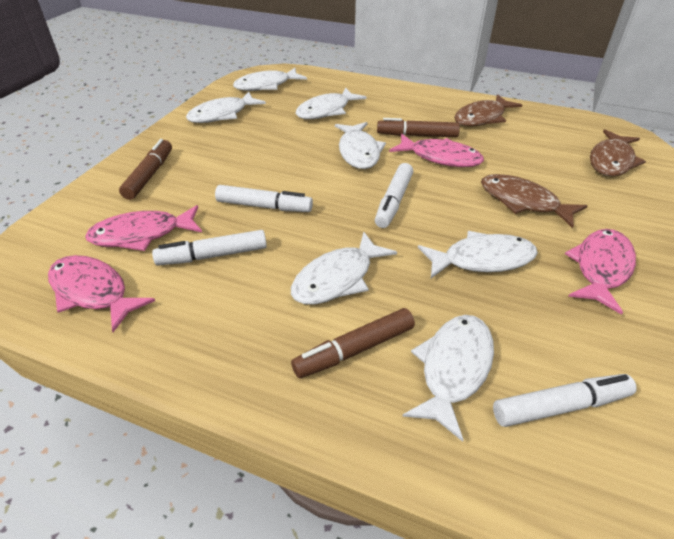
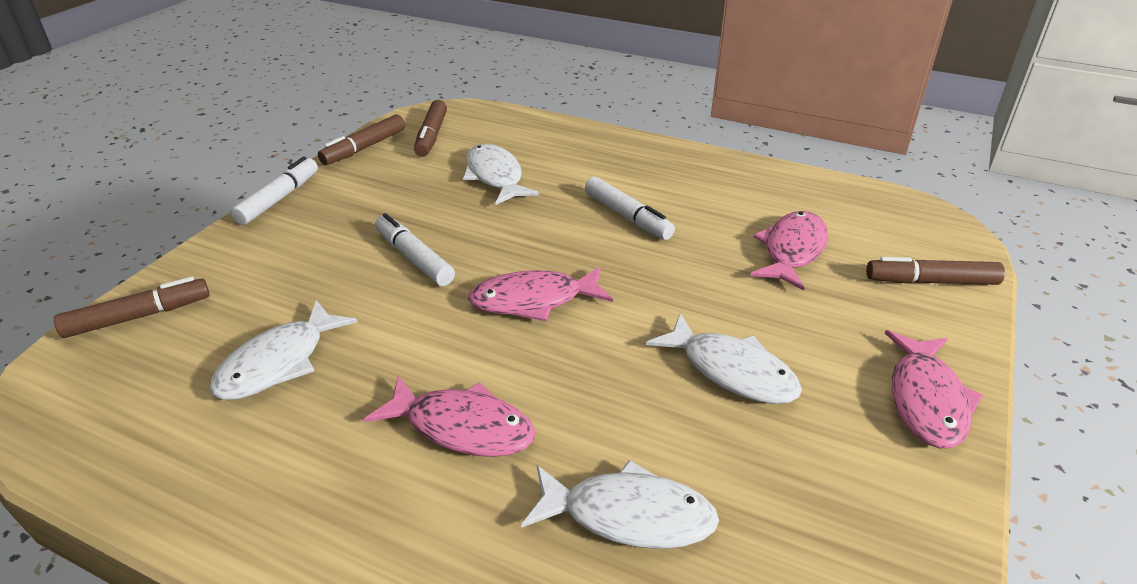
brown fish: [454,94,522,126] [481,174,587,228] [590,129,646,177] = 3 -> none = 0
brown marker: [119,139,172,200] [291,308,415,378] [377,118,460,137] = 3 -> [54,276,210,338] [318,114,405,165] [414,100,447,157] [866,257,1005,285] = 4
white fish: [186,92,266,123] [233,68,307,91] [291,232,397,305] [296,87,367,119] [335,122,386,169] [403,315,494,442] [418,231,538,278] = 7 -> [209,300,357,400] [463,144,539,205] [521,460,719,549] [646,313,802,404] = 4
white marker: [152,230,267,266] [215,185,313,212] [375,163,413,228] [493,374,637,427] = 4 -> [231,156,318,225] [375,213,455,286] [585,177,675,240] = 3

